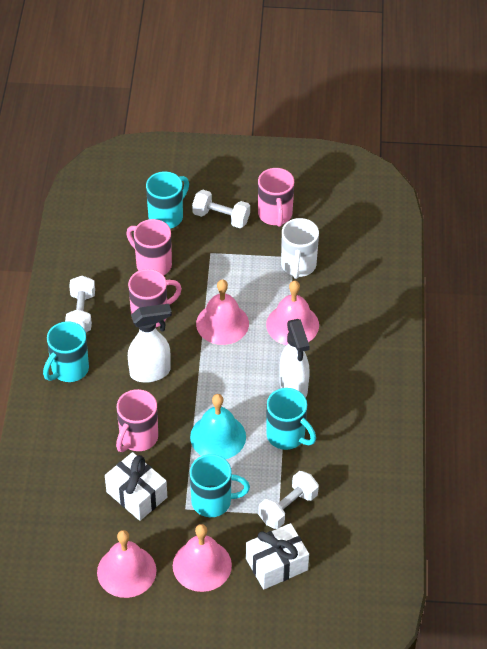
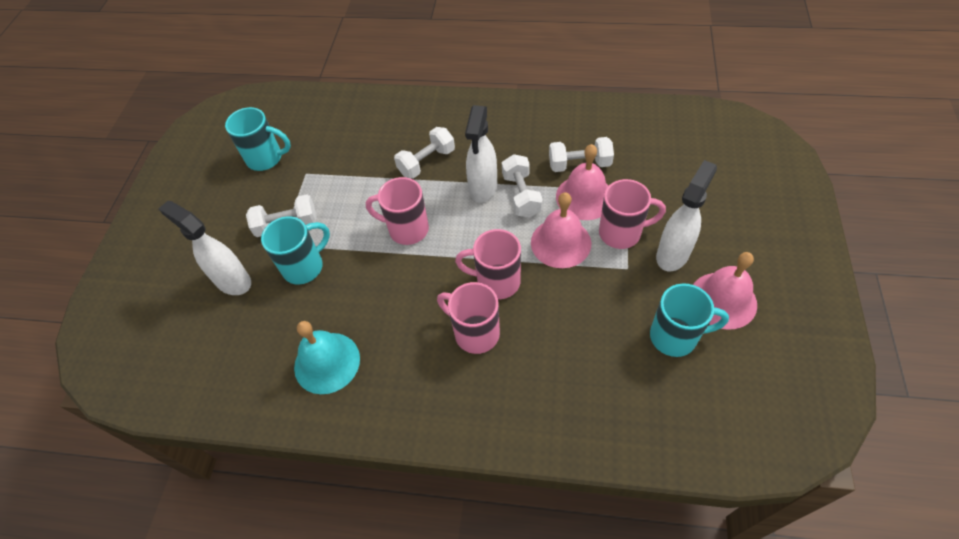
pink bell: [97,530,156,598] [173,524,232,592] [196,279,249,345] [266,281,319,345] = 4 -> [531,192,591,268] [556,144,609,220] [693,252,757,330] = 3
turquoise mug: [43,321,89,382] [146,171,189,229] [190,454,250,517] [266,388,316,450] = 4 -> [225,107,291,171] [261,216,330,285] [650,284,729,357] = 3
white dumbbell: [65,275,95,332] [192,190,250,228] [258,471,319,529] = 3 -> [246,194,317,237] [394,127,455,179] [502,154,543,218] [549,137,614,172] = 4
white gift: [105,452,167,521] [246,523,309,590] = 2 -> none = 0
white mug: [281,218,319,279] = 1 -> none = 0
white spray bottle: [128,304,172,382] [279,319,310,398] = 2 -> [159,201,251,295] [465,105,497,203] [656,160,717,271] = 3

